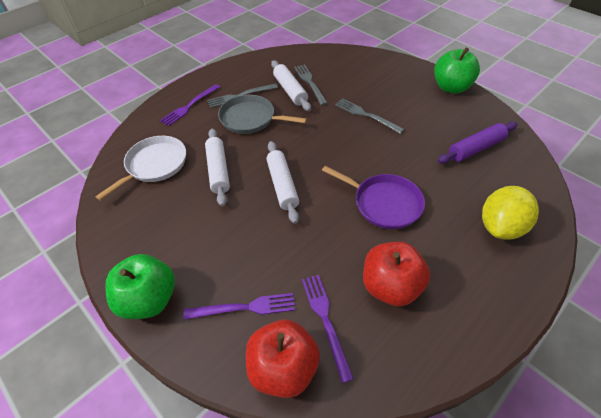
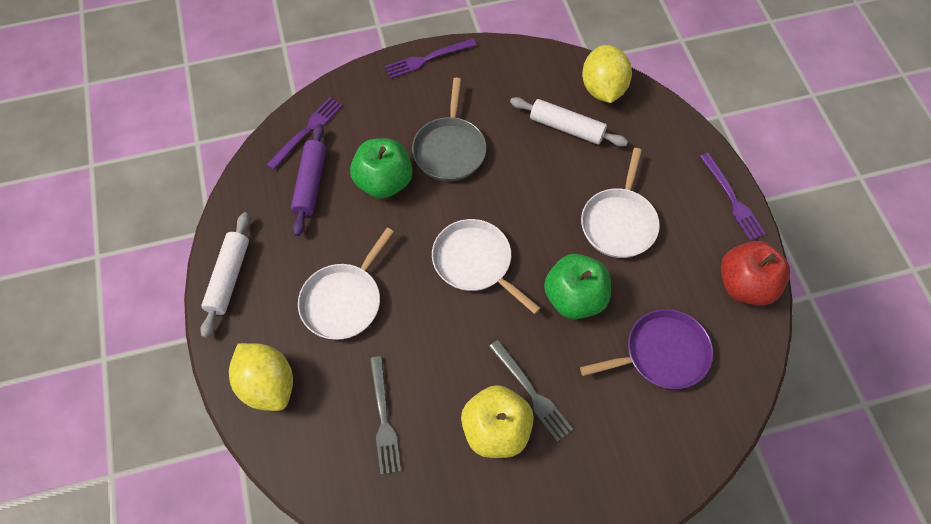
grey fork: [207,84,278,108] [294,64,328,105] [335,98,405,134] = 3 -> [370,356,401,475] [489,340,573,442] = 2
red apple: [246,320,320,398] [363,242,430,307] = 2 -> [721,241,790,306] = 1
white pan: [95,136,186,201] = 1 -> [298,228,394,340] [432,219,540,314] [581,148,660,258] = 3
white rolling pin: [205,129,230,207] [266,141,299,224] [271,60,311,111] = 3 -> [200,212,249,338] [510,97,628,147] = 2
yellow apple: none = 0 -> [461,385,534,458] = 1
yellow lemon: [482,186,539,239] = 1 -> [229,343,293,411] [582,45,632,103] = 2

